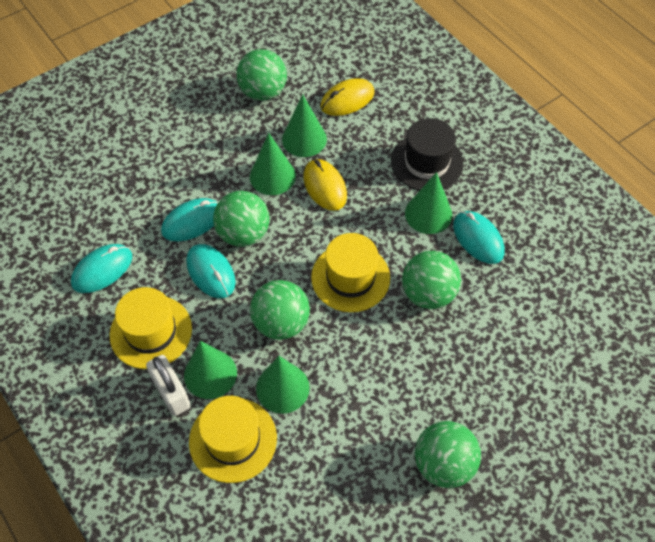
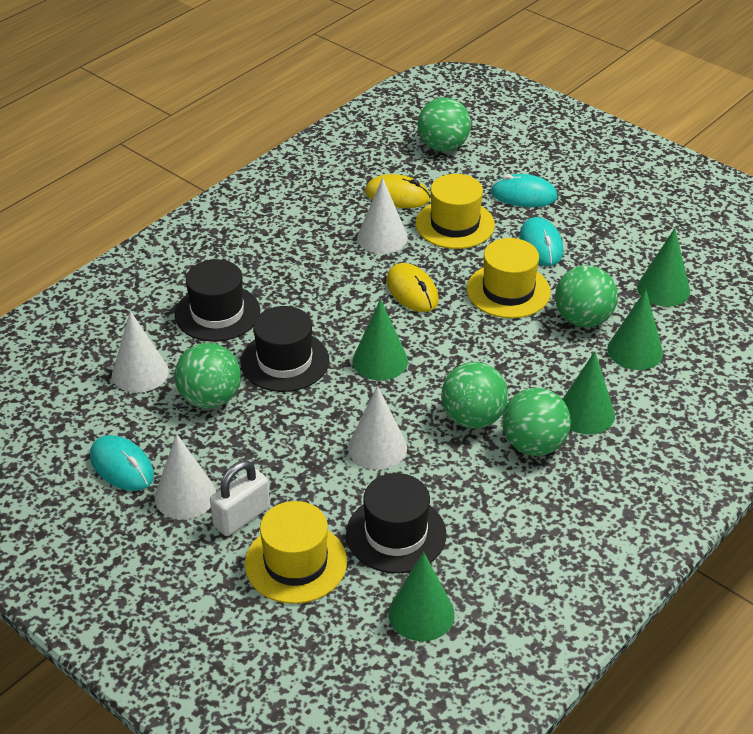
black hat: [391,118,464,191] = 1 -> [175,259,260,341] [241,306,329,392] [346,473,446,573] = 3
turquoise mouse: [71,244,132,293] [161,198,218,241] [186,244,236,298] [453,211,504,264] = 4 -> [90,435,154,491] [491,174,558,207] [519,217,563,266] = 3
white cone: none = 0 -> [112,311,168,393] [155,433,216,519] [348,385,407,470] [357,177,408,254] = 4

